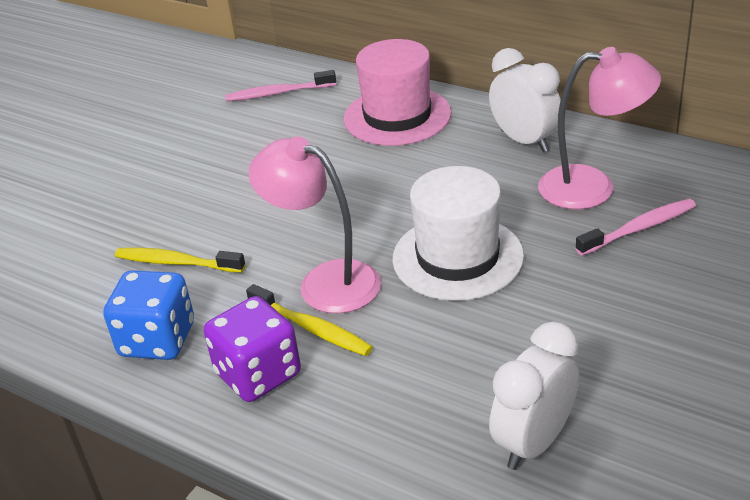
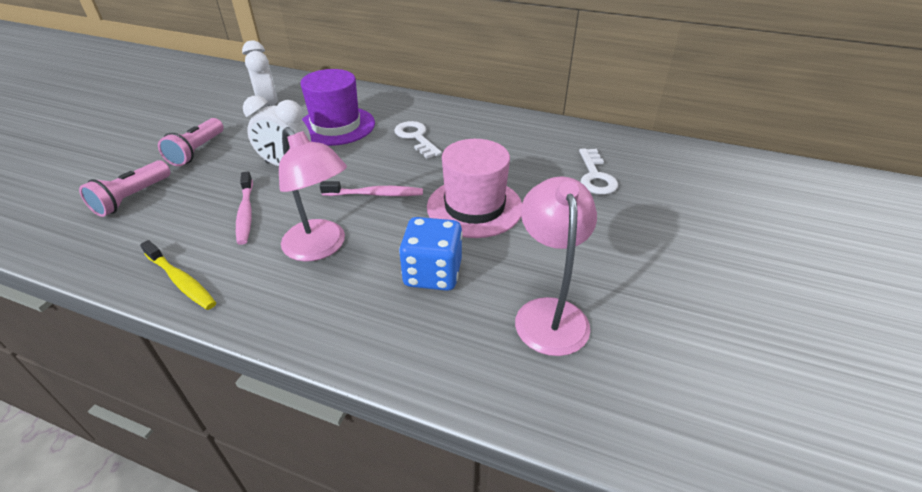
pink flashlight: none = 0 -> [79,160,171,217] [158,118,224,166] = 2
purple dice: [204,296,301,402] = 1 -> none = 0
purple hat: none = 0 -> [300,69,375,146] = 1
white hat: [393,166,524,301] = 1 -> none = 0
white key: none = 0 -> [394,121,442,159] [579,148,618,195] = 2
yellow toothbrush: [115,248,245,273] [246,284,373,356] = 2 -> [140,240,216,310] = 1

